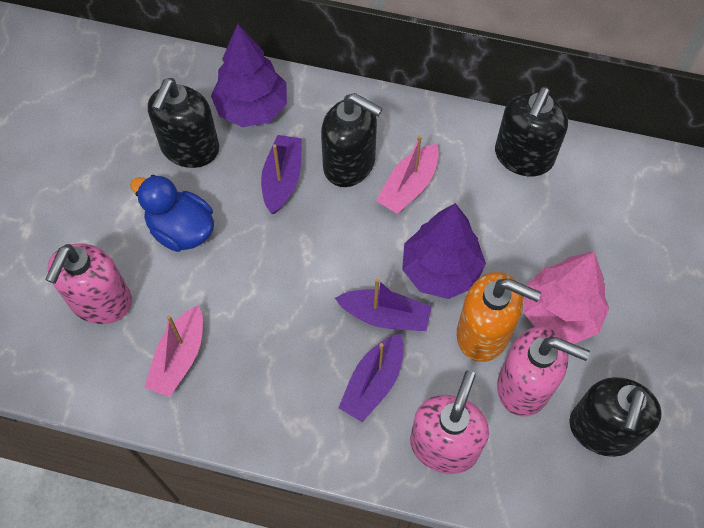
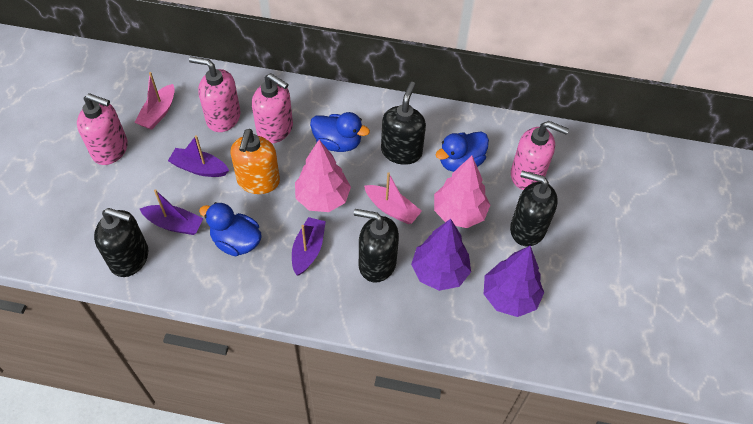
blue duck: [130,175,214,252] = 1 -> [199,202,262,256] [310,112,370,152] [435,132,489,172] = 3
pink soap dispenser: [45,243,132,324] [410,370,489,474] [497,326,590,417] = 3 -> [77,93,128,165] [189,56,241,132] [252,73,293,143] [511,121,569,190] = 4
pink tree: [524,252,609,344] = 1 -> [295,140,351,212] [434,156,490,228] = 2

